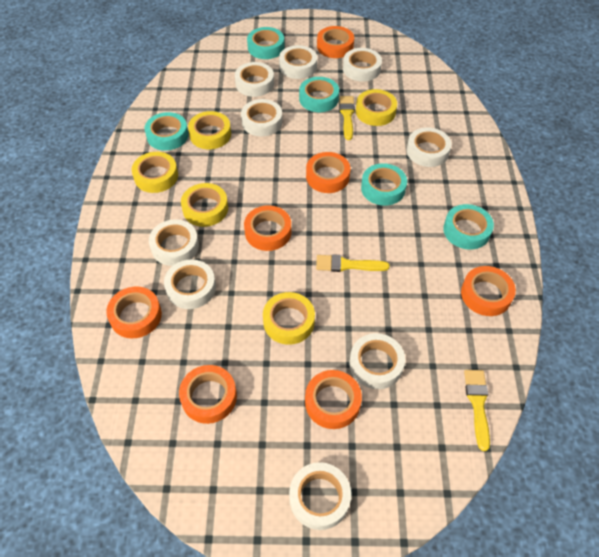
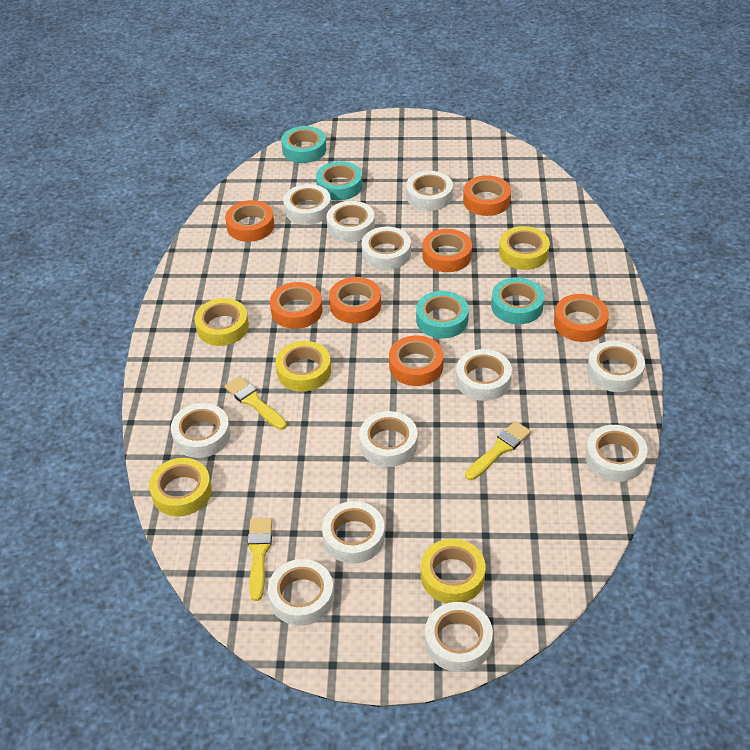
turquoise tape: [145,112,189,151] [247,27,285,59] [299,77,339,112] [361,163,407,206] [443,204,494,250] = 5 -> [281,126,326,163] [316,161,363,200] [416,291,469,338] [491,277,544,324] = 4
white tape: [149,219,199,266] [164,259,216,309] [235,62,274,97] [241,99,282,137] [279,45,317,79] [289,462,351,530] [343,48,382,82] [349,333,405,389] [407,127,452,167] = 9 -> [171,403,230,458] [268,559,334,626] [283,184,331,225] [322,501,385,563] [326,201,375,242] [359,411,418,467] [362,227,411,270] [406,171,453,211] [425,602,493,672] [456,349,512,401] [585,425,648,482] [587,341,645,392] = 12

